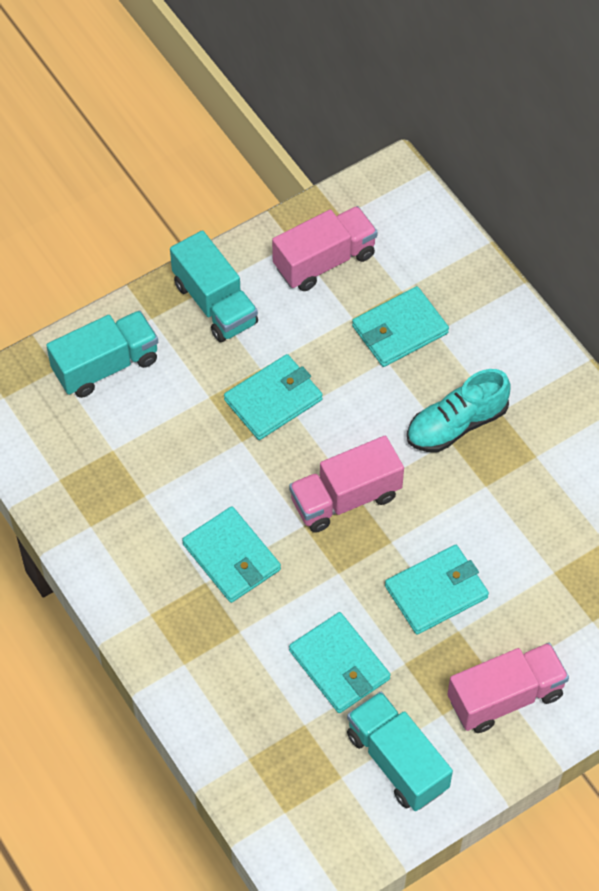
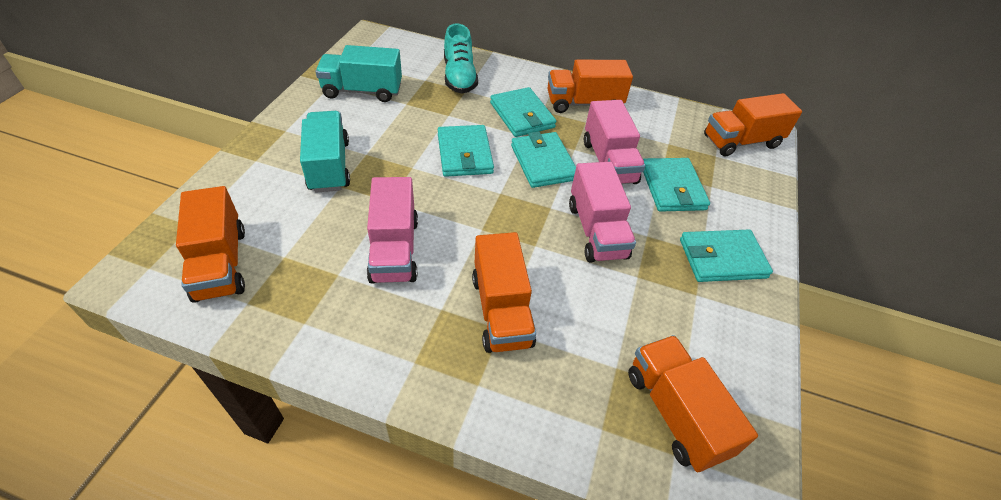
orange truck: none = 0 -> [176,186,245,303] [472,232,536,353] [547,60,633,113] [628,335,758,472] [704,93,802,156] = 5
turquoise truck: [46,311,158,398] [170,230,258,342] [347,691,453,811] = 3 -> [300,111,350,193] [316,45,402,102] = 2

